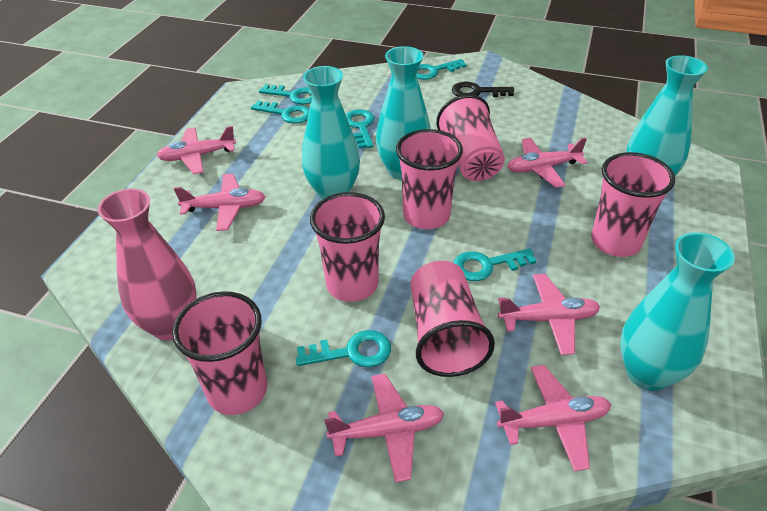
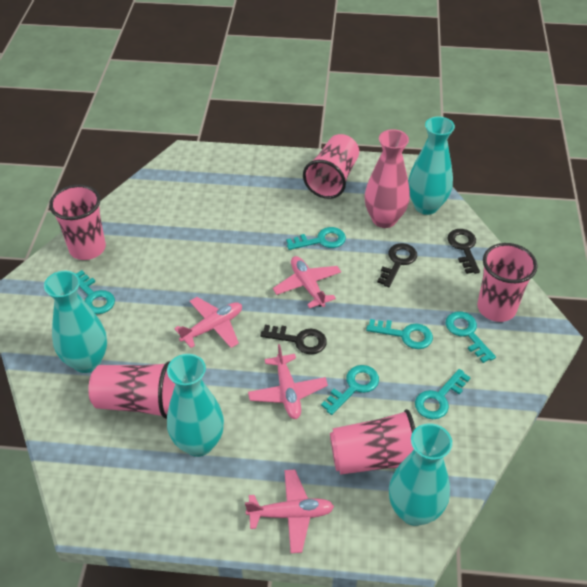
black key: [452,82,514,97] = 1 -> [260,325,327,355] [377,243,417,287] [448,229,480,274] = 3
pink cup: [172,291,267,415] [310,192,385,302] [396,129,463,229] [411,261,495,377] [436,94,505,181] [591,152,675,257] = 6 -> [49,185,106,260] [88,361,175,419] [303,134,359,199] [330,409,415,475] [477,243,538,322] = 5
pink plane: [157,126,236,174] [174,174,266,231] [324,374,444,483] [495,365,611,472] [498,274,600,355] [507,138,588,188] = 6 -> [174,297,242,348] [245,469,334,553] [248,344,328,419] [273,256,341,308] = 4

